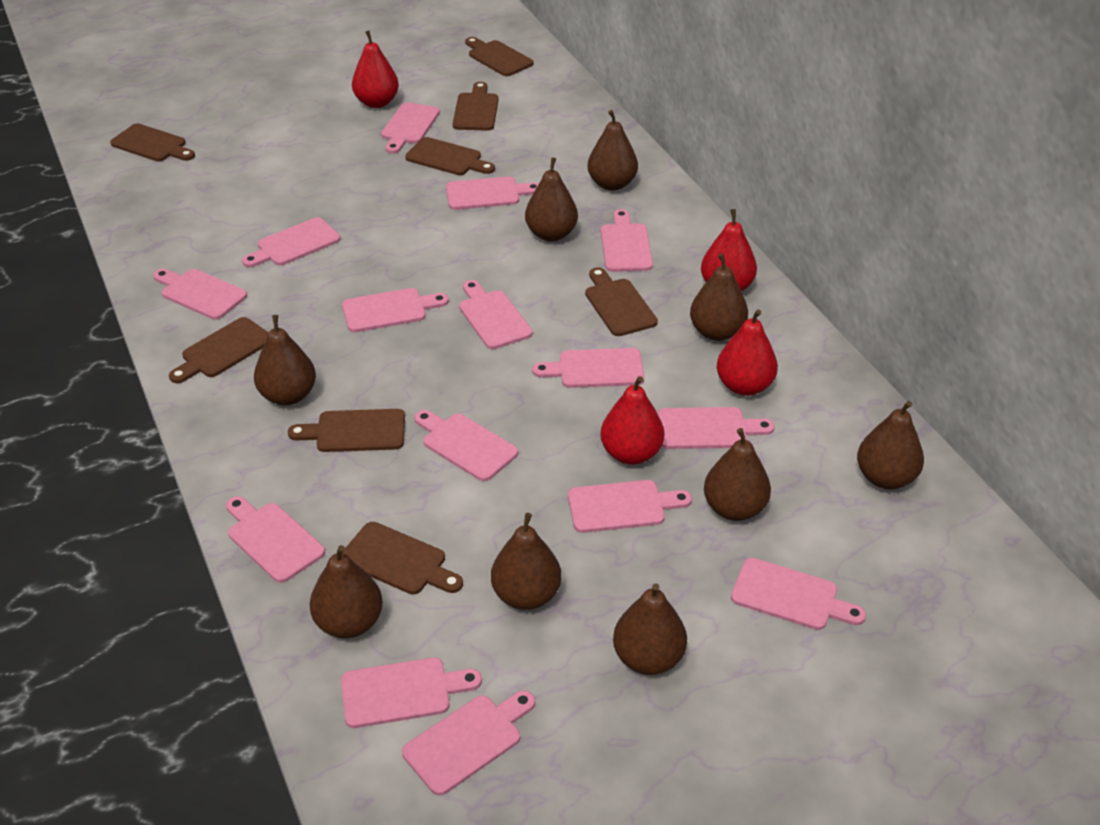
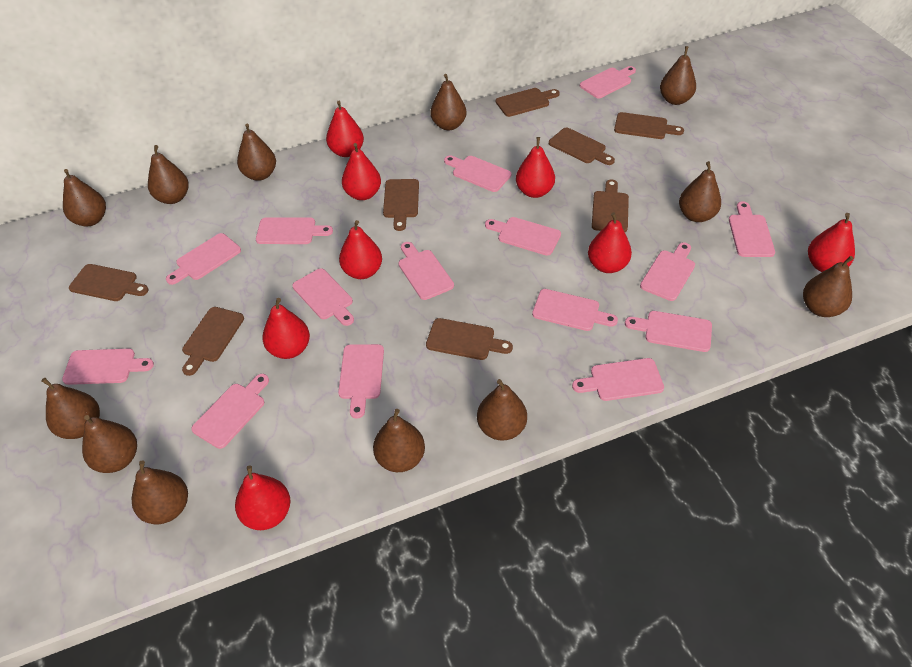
brown pear: [254,315,316,406] [310,545,383,638] [491,513,561,610] [525,157,578,242] [587,110,638,191] [613,583,687,675] [690,253,748,341] [704,428,771,521] [857,401,924,489] = 9 -> [41,378,100,439] [63,169,106,226] [82,415,137,473] [132,461,188,524] [148,145,189,204] [237,123,276,181] [373,409,425,472] [430,74,467,130] [477,379,527,441] [660,46,696,105] [679,161,721,222] [803,256,854,317] = 12
red pear: [352,30,399,108] [601,376,664,465] [701,209,757,291] [717,309,778,396] = 4 -> [235,465,290,530] [263,298,310,359] [326,101,364,157] [339,220,382,279] [342,143,381,200] [516,137,555,198] [588,212,632,273] [808,213,855,272] = 8

